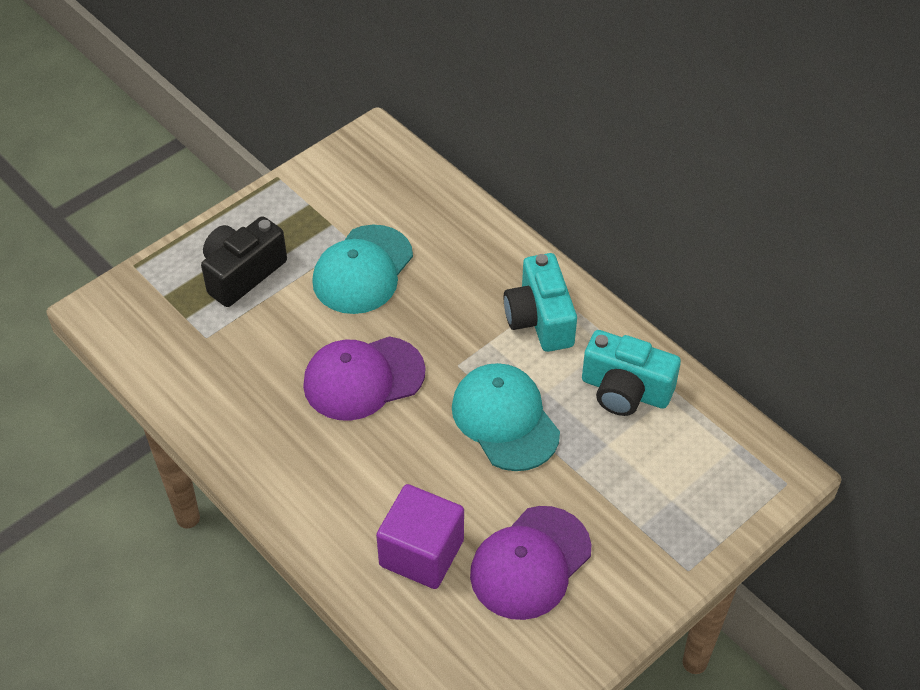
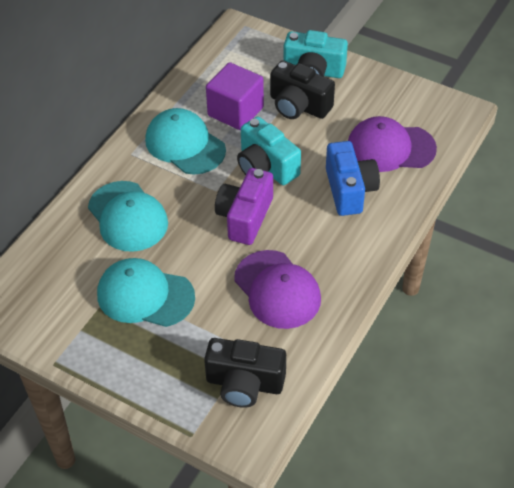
black camera: [201,216,287,307] = 1 -> [204,338,286,408] [270,60,335,119] = 2
blue camera: none = 0 -> [326,141,380,216] = 1
purple camera: none = 0 -> [215,168,273,245] = 1
turquoise cap: [312,225,413,314] [452,363,560,471] = 2 -> [88,181,168,252] [97,258,195,327] [145,108,226,174] = 3

